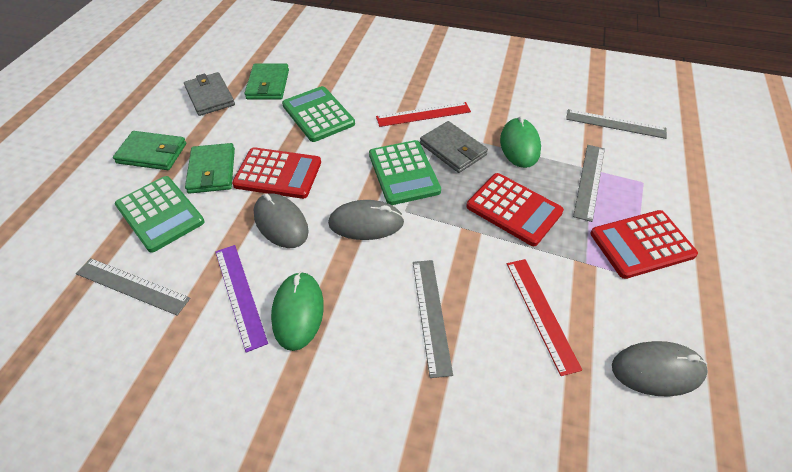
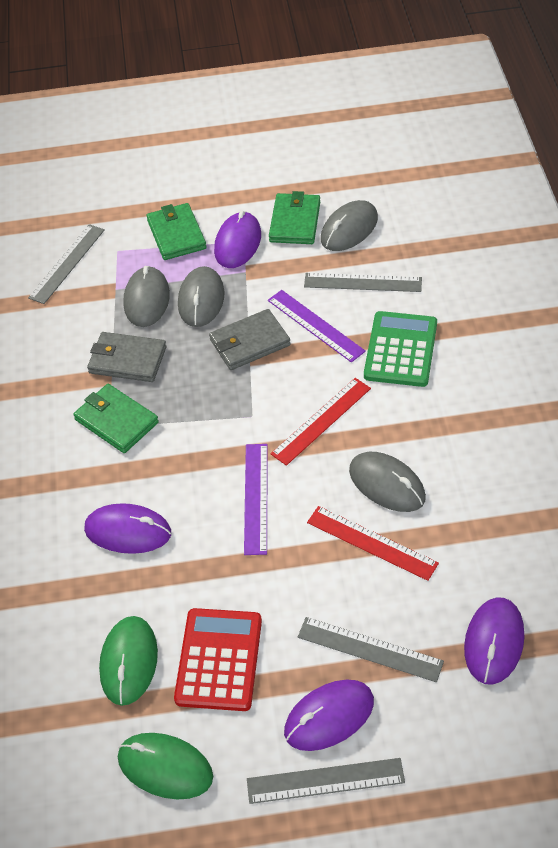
green calculator: [115,176,205,253] [282,86,355,142] [369,140,441,205] = 3 -> [364,311,437,387] = 1
grey mouse: [254,193,309,248] [328,200,404,240] [612,341,708,397] = 3 -> [123,266,170,327] [178,266,225,327] [321,200,378,251] [349,452,426,512] = 4
purple mouse: none = 0 -> [84,503,171,554] [214,211,261,268] [284,680,374,751] [464,597,525,685] = 4
purple ruler: [216,245,268,353] = 1 -> [244,444,268,555] [268,290,366,363] = 2
red calculator: [232,147,321,199] [466,173,564,246] [590,210,698,279] = 3 -> [174,608,262,711] = 1

